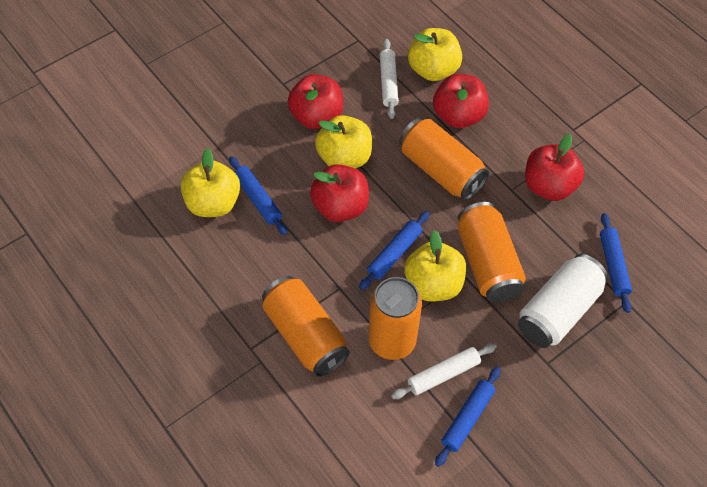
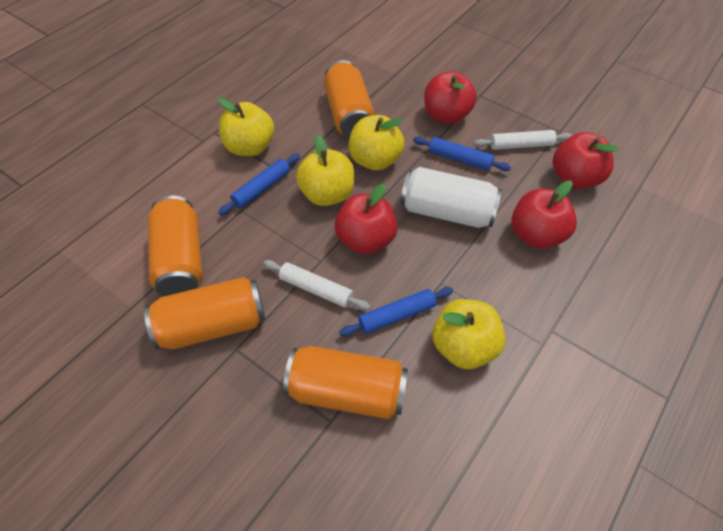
blue rolling pin: [229,156,287,235] [359,211,430,290] [435,367,501,467] [600,213,632,313] = 4 -> [218,153,300,215] [339,287,453,336] [413,137,511,171] = 3

